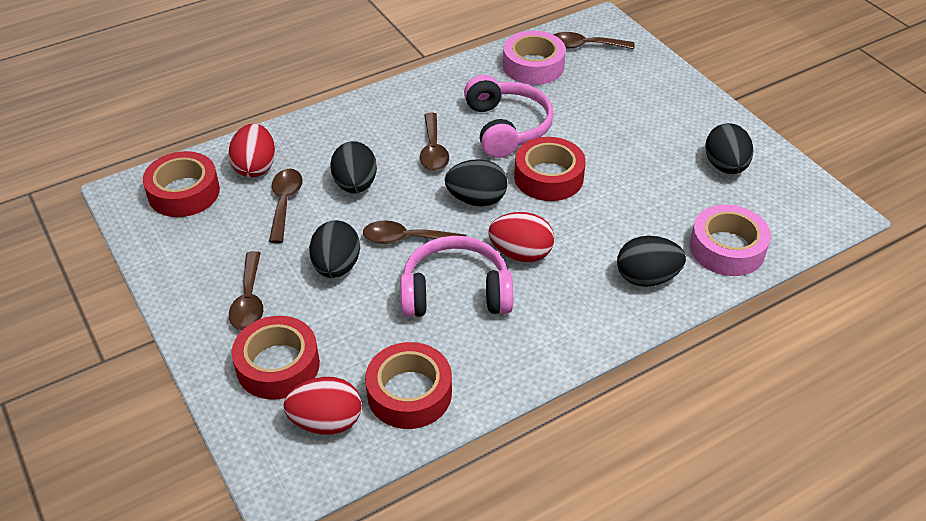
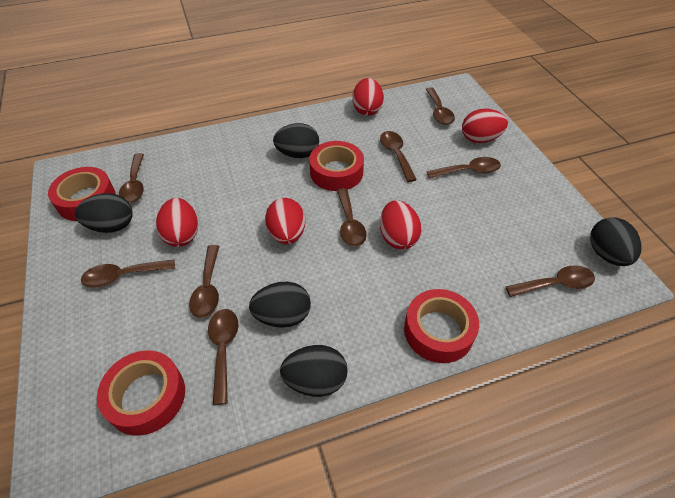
brown spoon: [229,251,263,330] [269,169,302,243] [363,221,466,244] [420,113,449,171] [554,32,635,49] = 5 -> [81,259,175,288] [119,153,144,204] [189,245,219,318] [208,309,239,405] [337,188,367,247] [380,131,417,182] [426,87,455,125] [427,157,501,178] [506,265,595,297] = 9
pink headphones: [400,236,513,317] [464,75,554,158] = 2 -> none = 0
pink tape: [503,31,566,85] [690,205,771,276] = 2 -> none = 0
red egg: [228,123,275,178] [283,377,362,435] [489,212,554,262] = 3 -> [156,198,198,247] [265,198,305,244] [352,78,384,116] [380,200,421,250] [462,109,508,143] = 5

